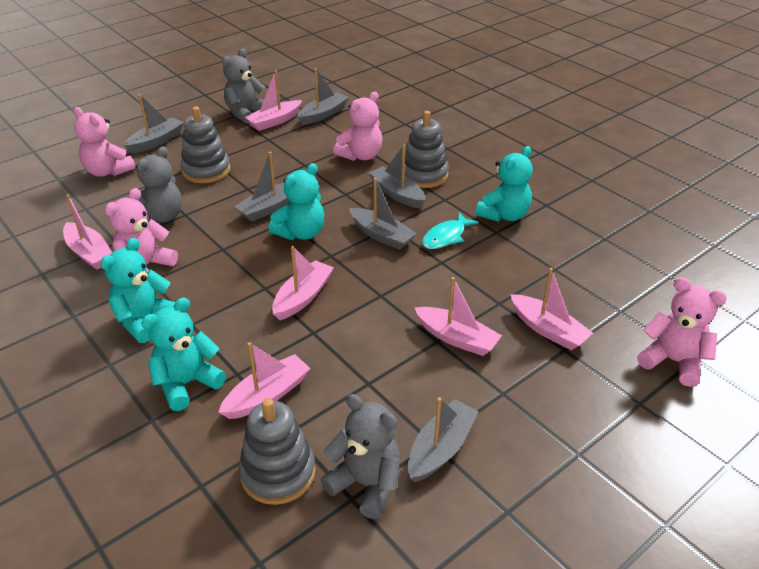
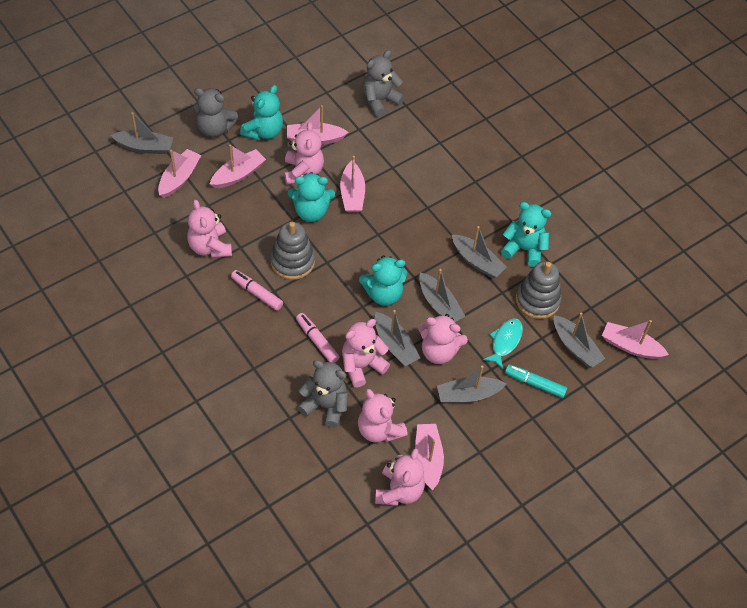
grey stacking toy: [181,106,230,183] [239,398,316,505] [405,111,449,188] = 3 -> [270,222,315,280] [516,261,562,319] = 2
pink marker: none = 0 -> [231,270,283,311] [296,313,340,363] = 2
pink teddy bear: [73,107,135,177] [105,188,178,273] [333,92,382,161] [637,277,727,387] = 4 -> [187,200,232,258] [284,122,324,185] [342,319,390,388] [358,389,408,443] [375,448,425,506] [418,314,468,364] = 6
turquoise marker: none = 0 -> [505,364,567,398] = 1

